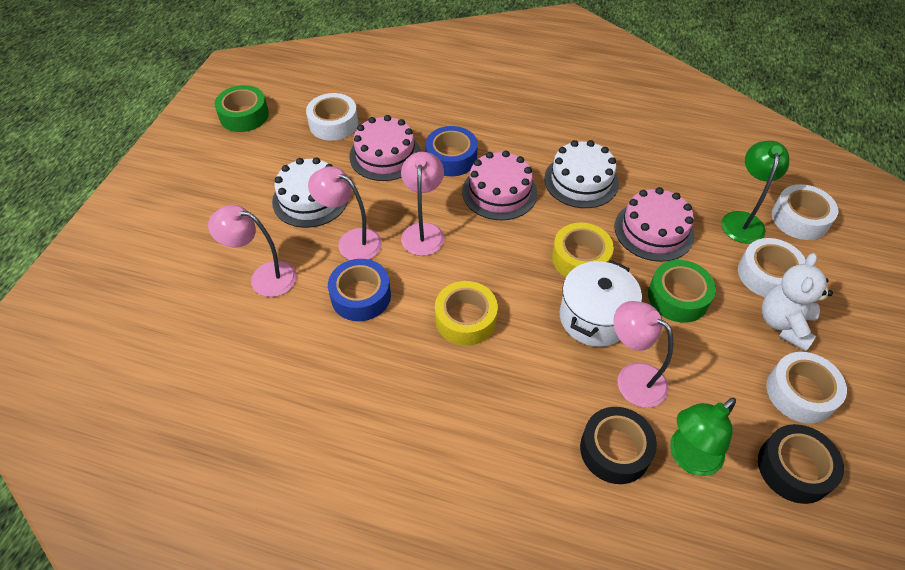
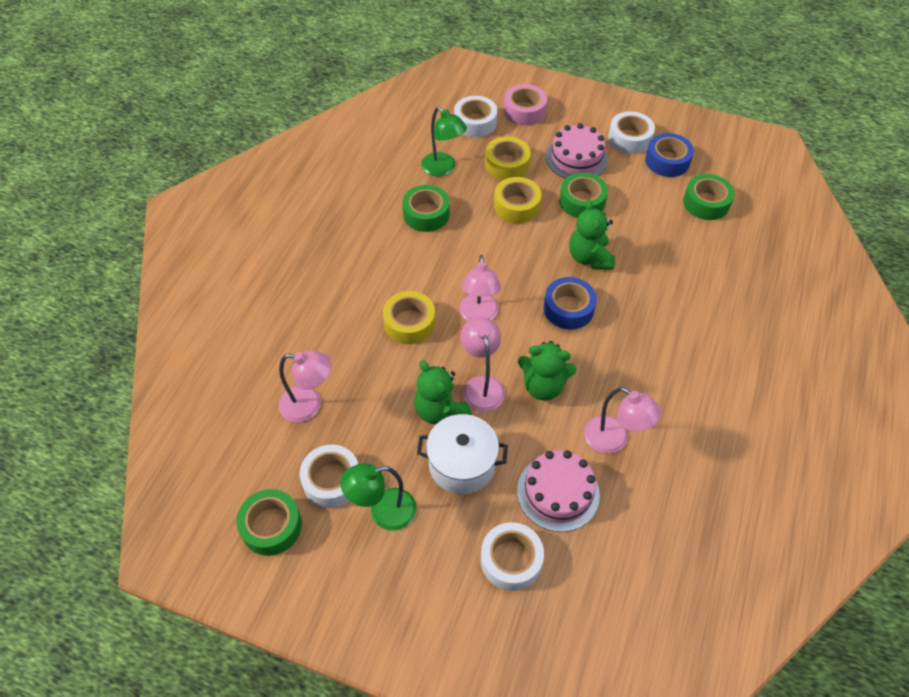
black tape: [580,407,657,484] [758,424,844,504] = 2 -> none = 0
green tape: [215,85,269,132] [648,260,716,323] = 2 -> [236,489,302,556] [402,185,450,232] [559,173,608,218] [683,174,735,220] = 4
green teddy bear: none = 0 -> [414,360,471,424] [518,341,576,401] [569,200,615,270] = 3
pink cake: [349,115,421,181] [462,151,537,220] [615,187,694,262] = 3 -> [517,450,600,532] [546,123,608,179] = 2
pink tape: none = 0 -> [504,84,547,125] = 1
white cake: [272,157,348,228] [544,140,619,208] = 2 -> none = 0
white teddy bear: [762,253,833,351] = 1 -> none = 0
yellow tape: [435,281,498,346] [552,222,614,277] = 2 -> [383,291,435,344] [485,136,531,180] [494,177,541,223] = 3

